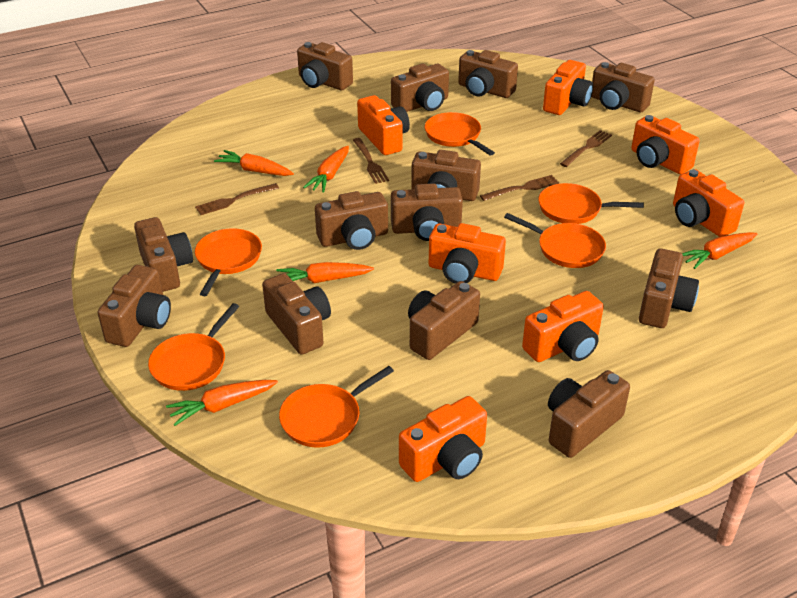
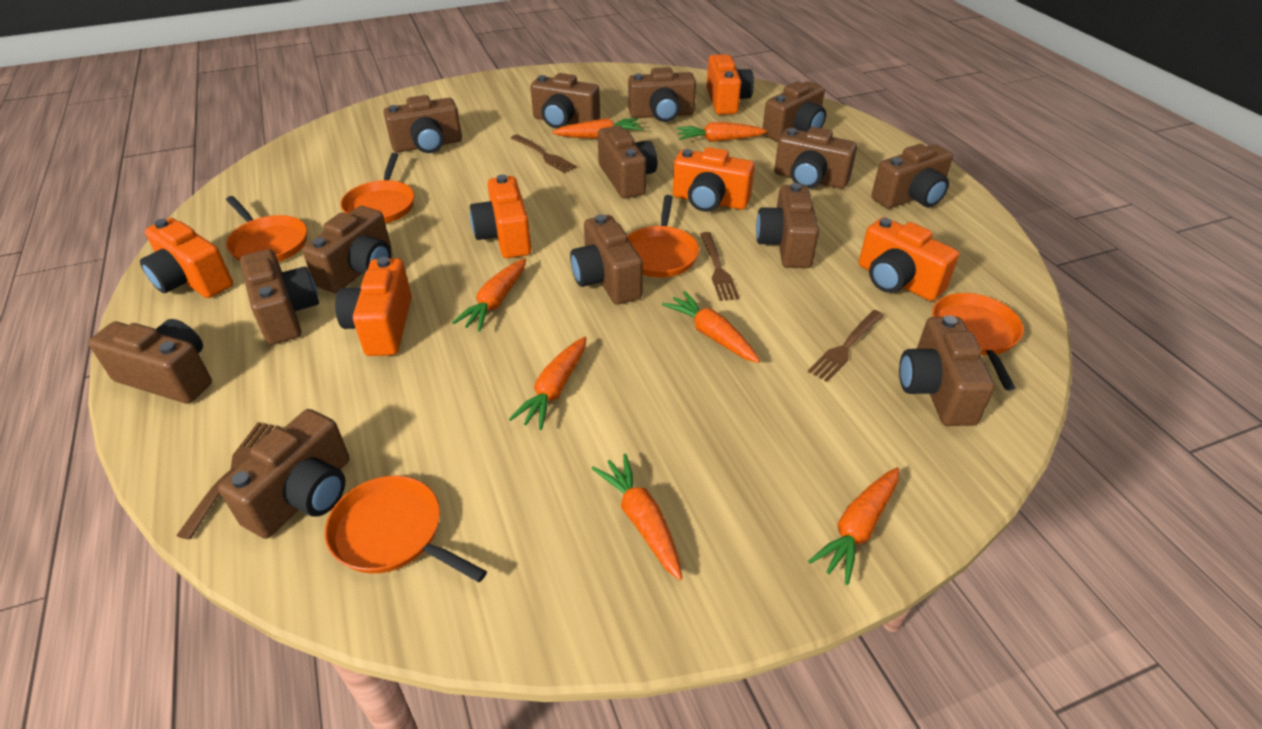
brown camera: [97,265,171,347] [134,217,193,292] [262,273,331,355] [297,42,353,90] [315,191,388,250] [391,64,449,112] [391,183,463,241] [408,281,480,360] [411,150,481,201] [458,50,518,98] [548,370,630,458] [591,62,655,112] [639,248,699,328] = 13 -> [88,319,212,404] [218,409,349,539] [240,249,319,345] [302,206,391,293] [383,95,462,153] [531,73,600,128] [570,214,643,304] [598,126,657,199] [628,67,696,122] [756,183,819,268] [762,81,826,142] [774,127,857,189] [871,144,953,209] [899,315,995,426] = 14
orange camera: [357,95,410,155] [399,396,487,482] [429,223,506,284] [522,291,604,362] [543,60,593,115] [631,115,699,174] [673,169,744,237] = 7 -> [140,218,233,298] [335,257,412,356] [470,175,531,258] [673,147,755,212] [707,54,754,115] [859,217,959,301] = 6
orange carrot: [166,380,278,426] [214,150,294,176] [276,262,374,283] [303,146,349,193] [682,232,757,269] = 5 -> [452,258,527,332] [509,337,586,430] [552,118,642,139] [591,453,682,580] [662,291,760,363] [676,122,767,142] [808,467,899,585] = 7
orange pan: [148,303,239,391] [195,228,262,296] [279,366,394,448] [425,112,495,156] [504,213,606,268] [538,183,644,224] = 6 -> [226,196,307,262] [325,475,487,582] [341,153,415,224] [627,195,699,278] [932,293,1024,390] = 5

